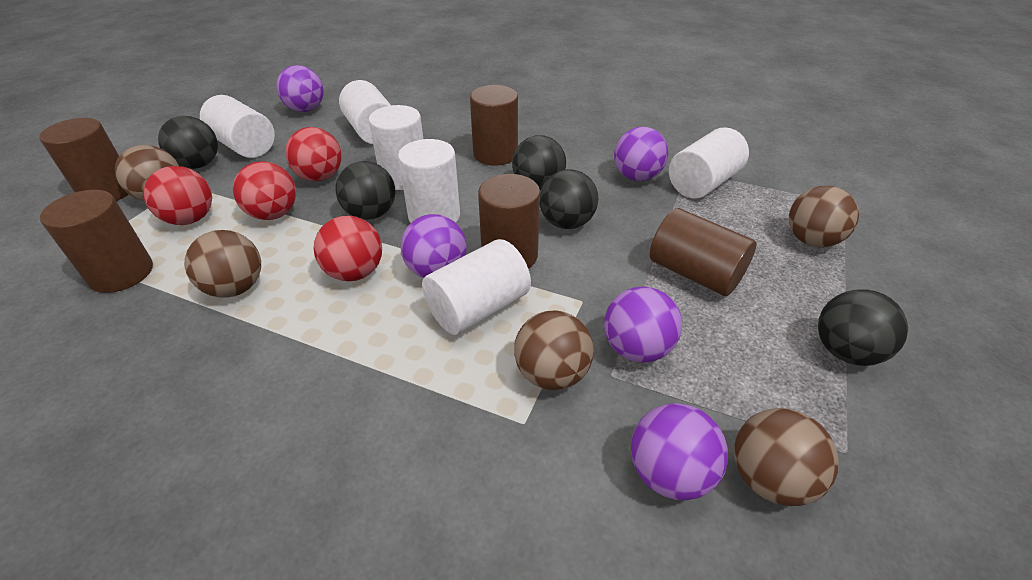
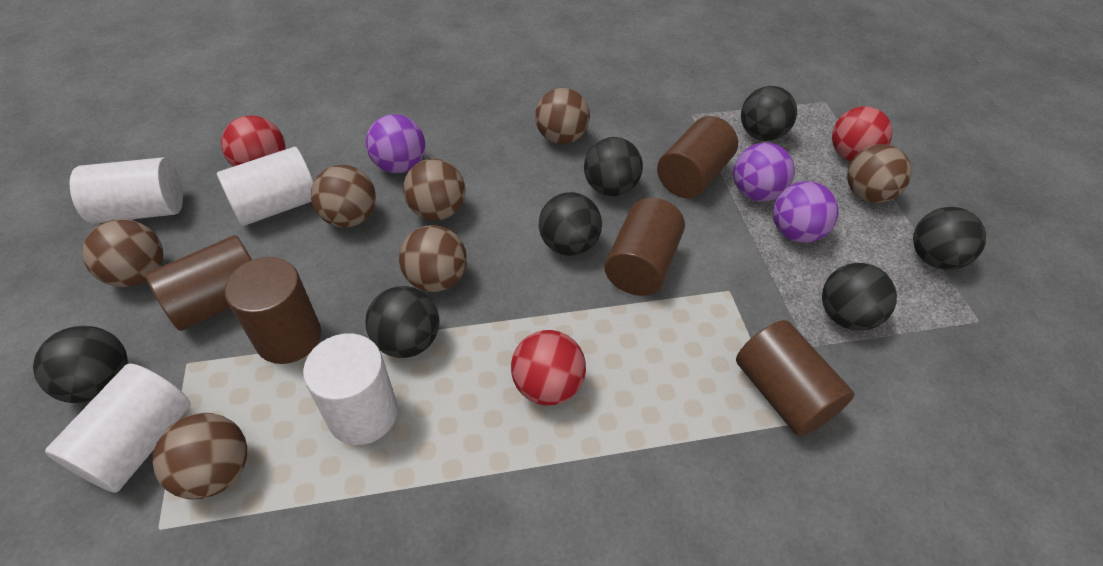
black ball: [158,116,218,169] [335,161,395,220] [512,135,566,190] [540,169,598,229] [818,289,908,366] = 5 -> [33,326,128,403] [366,286,439,358] [539,192,602,256] [584,137,643,196] [741,86,797,141] [822,263,897,331] [913,207,986,270] = 7
brown ball: [115,145,179,200] [185,230,261,298] [514,310,594,390] [734,408,839,506] [789,186,859,247] = 5 -> [82,219,163,287] [153,413,247,499] [311,165,376,228] [399,225,467,292] [403,159,466,221] [535,88,590,144] [847,144,912,203] = 7
purple ball: [276,65,324,112] [401,214,467,278] [604,287,682,363] [614,127,668,181] [631,403,728,500] = 5 -> [366,114,425,173] [733,143,795,202] [773,181,839,243] = 3
red ball: [143,166,212,225] [233,161,296,220] [285,127,342,181] [314,216,382,281] = 4 -> [221,116,286,167] [511,330,586,405] [832,106,893,161] = 3
white cylinder: [200,95,275,158] [339,80,392,144] [369,105,423,190] [398,139,460,223] [422,239,531,335] [669,127,749,198] = 6 -> [45,363,191,493] [70,157,183,224] [217,147,314,226] [303,333,398,445] = 4

